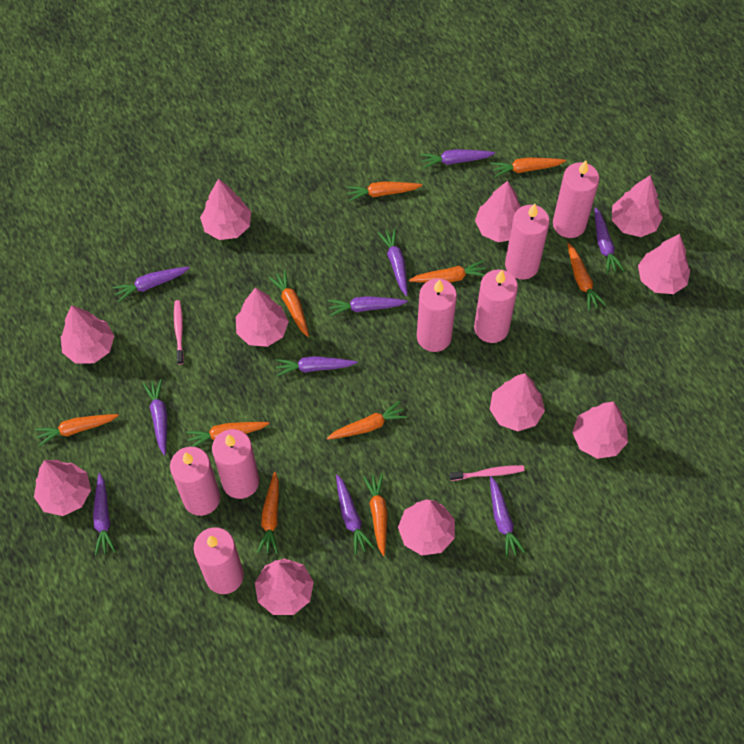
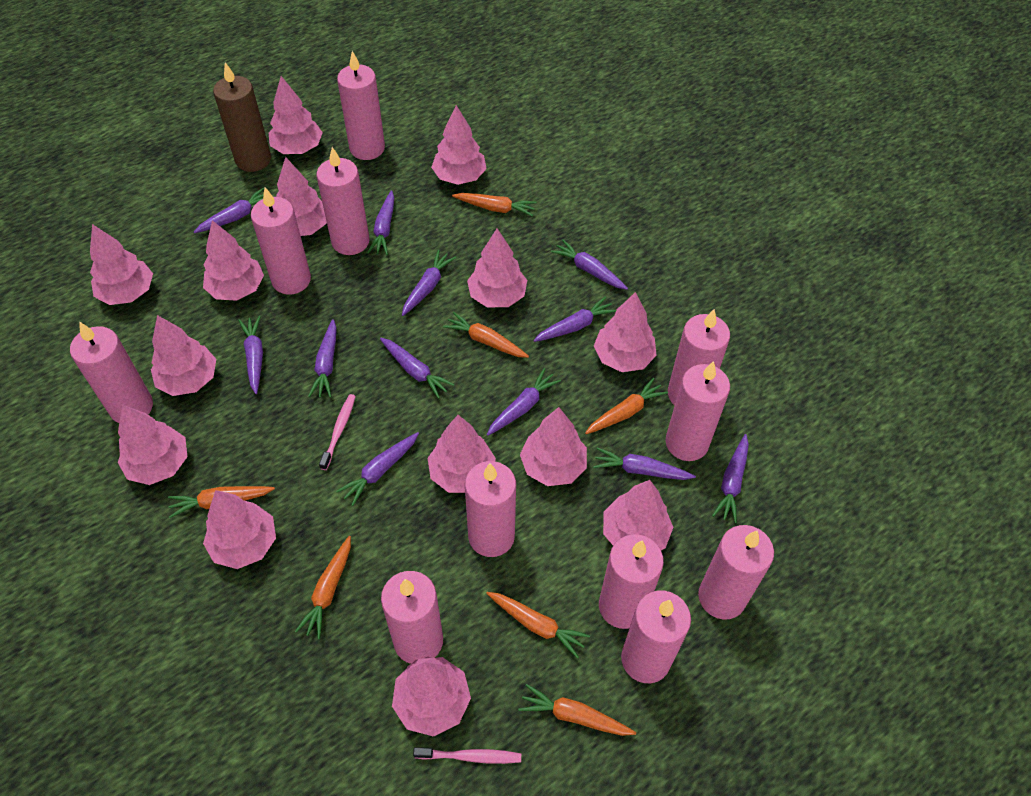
brown candle: none = 0 -> [213,62,271,172] = 1
orange carrot: [35,414,119,446] [186,422,270,447] [257,472,279,554] [268,270,309,337] [327,401,407,440] [346,181,423,201] [363,474,388,556] [409,260,486,283] [491,157,566,178] [567,243,606,311] = 10 -> [168,486,275,518] [295,536,351,639] [443,312,529,358] [452,193,536,216] [486,592,590,659] [518,684,636,736] [585,377,668,434] = 7
pink candle: [170,447,220,516] [194,527,244,594] [212,429,259,499] [417,279,457,352] [474,269,518,343] [505,204,550,280] [553,160,599,238] = 7 -> [70,322,153,423] [251,187,311,295] [317,147,369,255] [337,51,385,160] [381,571,443,664] [465,461,516,557] [599,534,664,629] [621,591,691,683] [666,361,730,461] [668,309,730,405] [698,525,774,620] = 11
pink tree: [34,460,91,516] [61,305,114,364] [200,178,251,240] [236,287,289,347] [255,558,314,615] [398,499,455,556] [475,181,521,242] [490,373,545,431] [572,401,628,459] [612,175,663,237] [638,234,690,294] = 11 -> [90,224,153,305] [118,405,187,485] [151,315,216,396] [203,220,264,301] [203,490,276,569] [269,76,323,154] [276,157,327,236] [392,657,471,737] [428,415,496,493] [431,105,487,185] [467,228,527,307] [520,407,587,486] [594,292,656,372] [603,480,673,550] = 14
purple carrot: [93,473,116,555] [112,267,190,302] [143,379,167,455] [276,356,357,376] [328,296,408,316] [336,474,374,555] [378,228,408,296] [420,149,495,169] [490,476,526,558] [595,207,625,274] = 10 -> [194,187,264,233] [238,316,263,394] [308,319,337,398] [336,432,419,506] [367,190,394,255] [380,338,455,399] [402,250,456,316] [487,368,561,436] [533,296,616,342] [551,239,628,290] [593,447,696,480] [712,434,749,523] = 12

